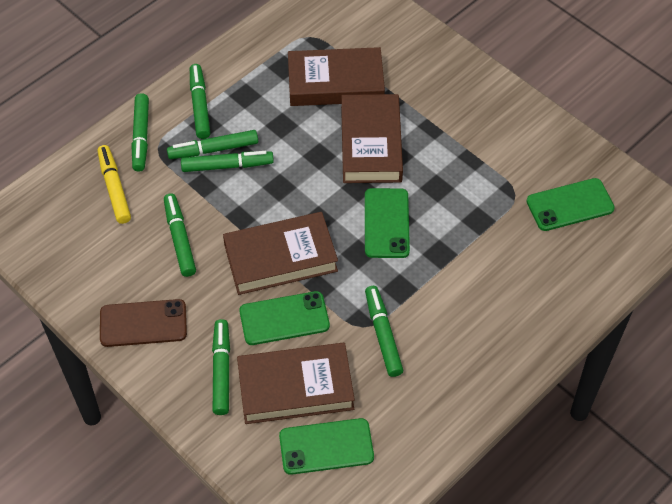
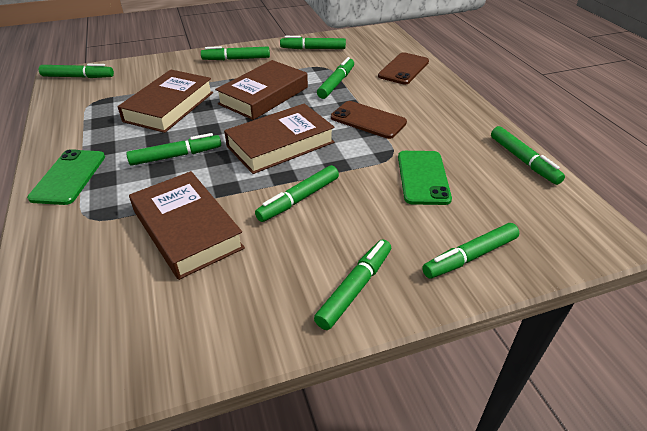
brown phone: [100,299,187,347] = 1 -> [331,101,407,139] [378,52,429,85] = 2
green marker: [131,93,149,172] [164,193,196,277] [167,130,258,159] [181,151,274,172] [190,64,210,139] [212,319,230,415] [365,286,403,377] = 7 -> [39,64,114,78] [126,133,221,166] [201,46,270,60] [255,165,339,222] [280,36,346,49] [314,239,391,330] [317,57,354,99] [422,223,519,279] [491,126,565,185] = 9
green phone: [239,291,330,345] [279,418,374,475] [365,188,410,258] [527,178,615,231] = 4 -> [27,149,105,205] [398,151,452,205] = 2
yellow marker: [97,145,131,224] = 1 -> none = 0

